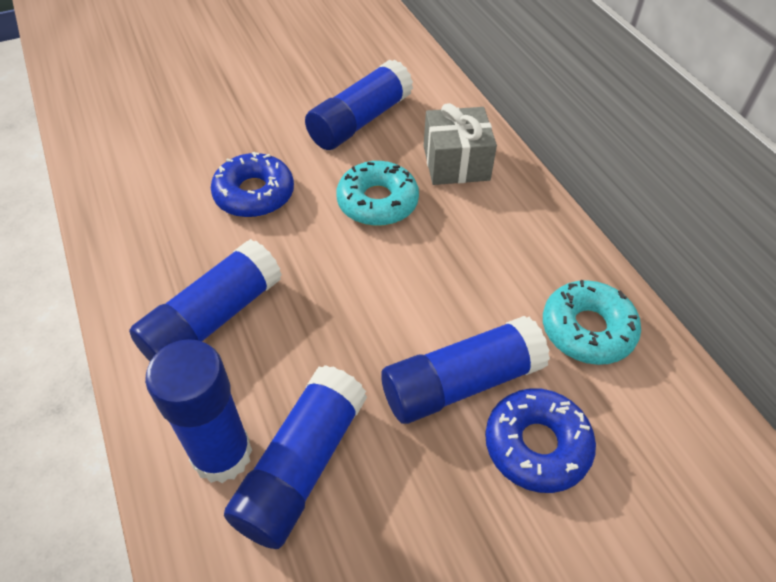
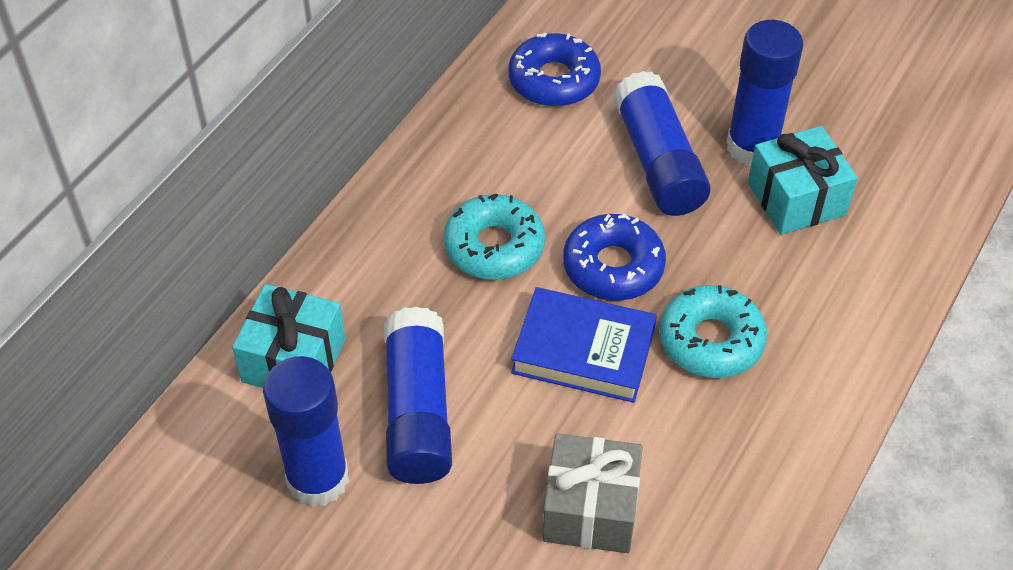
blue book: none = 0 -> [511,287,657,403] = 1
blue glue stick: [129,239,282,361] [145,339,252,483] [224,365,367,549] [305,60,413,150] [381,316,550,424] = 5 -> [263,356,349,507] [384,306,452,484] [613,71,711,216] [727,20,803,166] = 4
turquoise gift: none = 0 -> [232,284,345,388] [748,126,857,235] = 2

